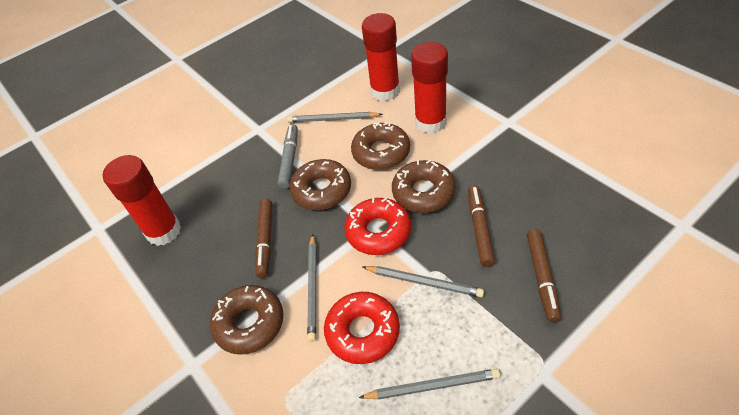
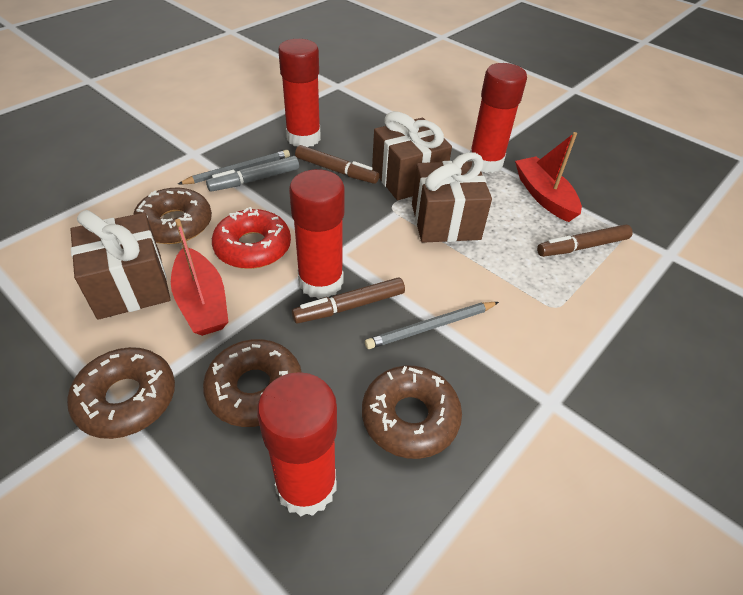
brown gift: none = 0 -> [71,210,171,320] [372,111,452,200] [412,152,492,243] = 3
grey pencil: [287,112,383,123] [307,234,317,342] [359,369,500,400] [363,266,484,297] = 4 -> [178,150,290,185] [365,302,499,349] = 2
red boat: none = 0 -> [171,219,228,336] [515,132,582,222] = 2
red donut: [324,292,400,364] [344,198,411,255] = 2 -> [212,207,291,269] = 1
red glue stick: [103,155,181,246] [362,13,400,101] [411,42,448,133] = 3 -> [257,372,337,517] [278,39,321,147] [289,169,345,299] [468,63,527,173] = 4

